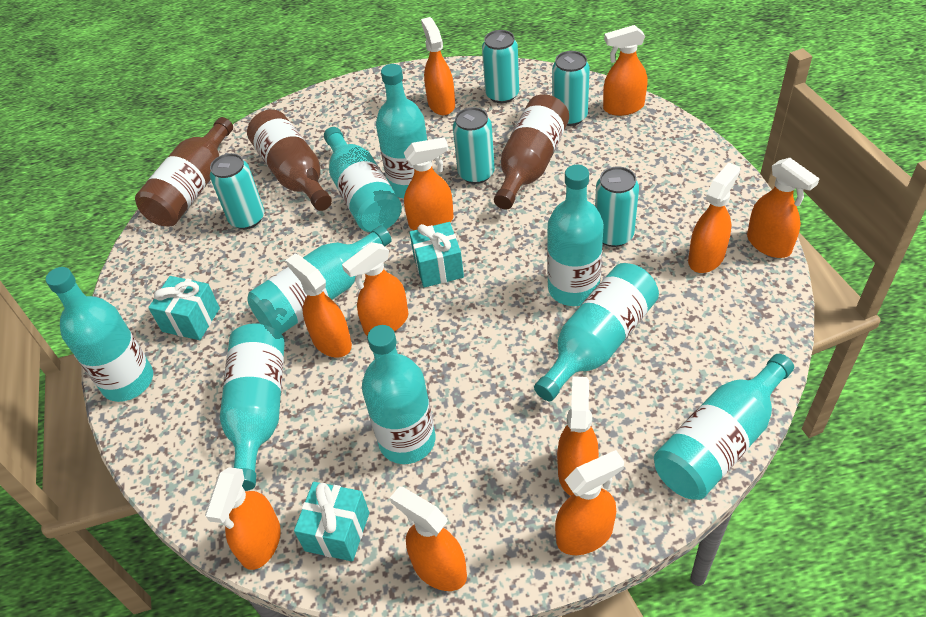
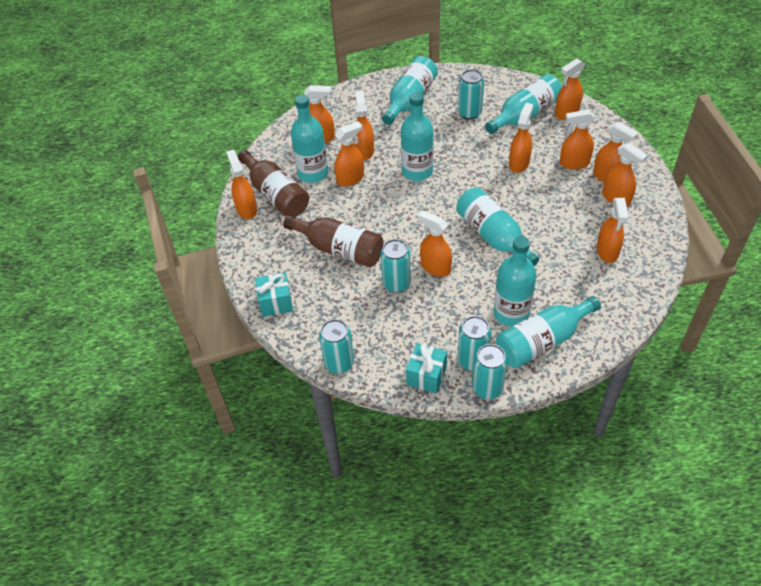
brown bottle: [135,117,233,226] [247,110,332,211] [494,94,569,210] = 3 -> [238,150,309,217] [283,215,384,267] = 2
turquoise bottle: [46,267,153,402] [220,323,285,491] [247,226,392,334] [324,127,402,232] [362,325,435,464] [376,64,428,198] [534,263,659,401] [547,165,604,306] [654,354,794,500] = 9 -> [291,95,328,183] [382,56,438,125] [401,92,434,181] [456,187,539,266] [485,74,562,134] [493,236,536,327] [496,296,601,368] = 7
turquoise gift: [148,276,220,340] [294,482,369,561] [409,222,464,288] = 3 -> [255,273,293,317] [406,343,447,394] = 2

